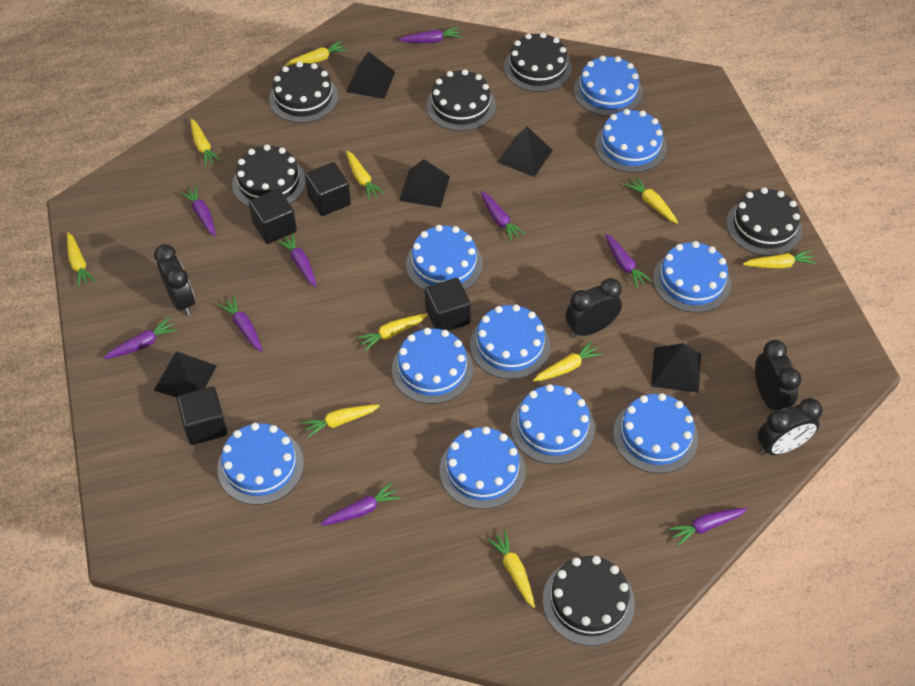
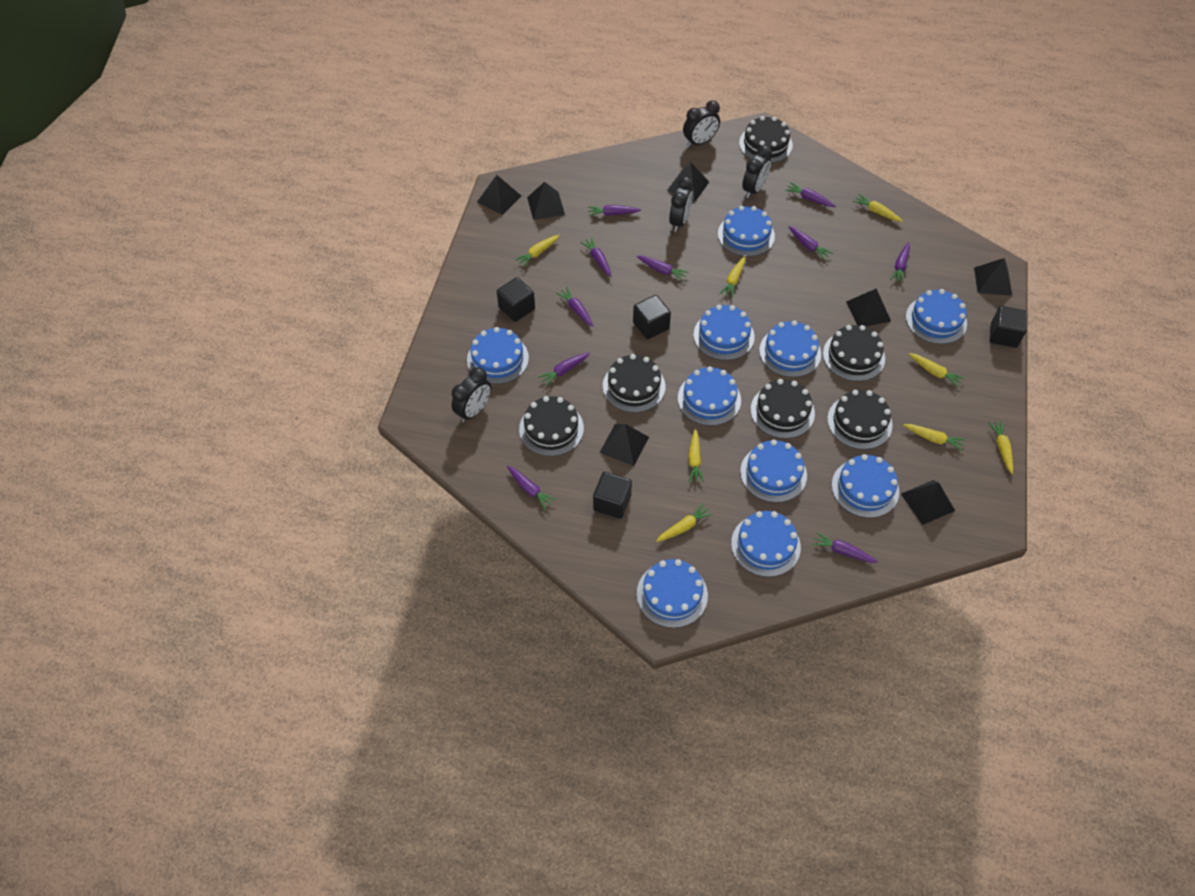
black pyramid: [154,351,217,397] [346,51,395,99] [399,159,450,208] [498,127,553,177] [651,343,701,393] = 5 -> [477,175,521,215] [527,182,565,220] [600,424,649,466] [667,162,709,202] [846,288,891,327] [901,480,955,525] [974,258,1012,296] = 7
purple carrot: [104,318,178,359] [180,186,216,237] [218,296,262,352] [277,233,317,287] [321,482,401,526] [398,27,462,43] [480,191,525,241] [605,234,652,288] [668,508,747,546] = 9 -> [507,466,556,510] [538,352,590,387] [556,287,593,327] [580,237,612,277] [588,205,641,216] [637,256,689,281] [785,183,836,207] [788,226,833,260] [812,532,878,563] [890,242,910,283] = 10
yellow carrot: [67,232,96,288] [191,119,221,167] [285,41,347,66] [301,405,380,438] [346,151,384,200] [357,314,428,351] [487,531,535,608] [533,341,602,382] [624,177,678,224] [743,250,816,269] = 10 -> [515,235,560,267] [656,503,713,542] [688,429,704,483] [720,257,745,298] [853,194,902,222] [903,424,966,451] [909,353,965,387] [988,421,1013,474] = 8

